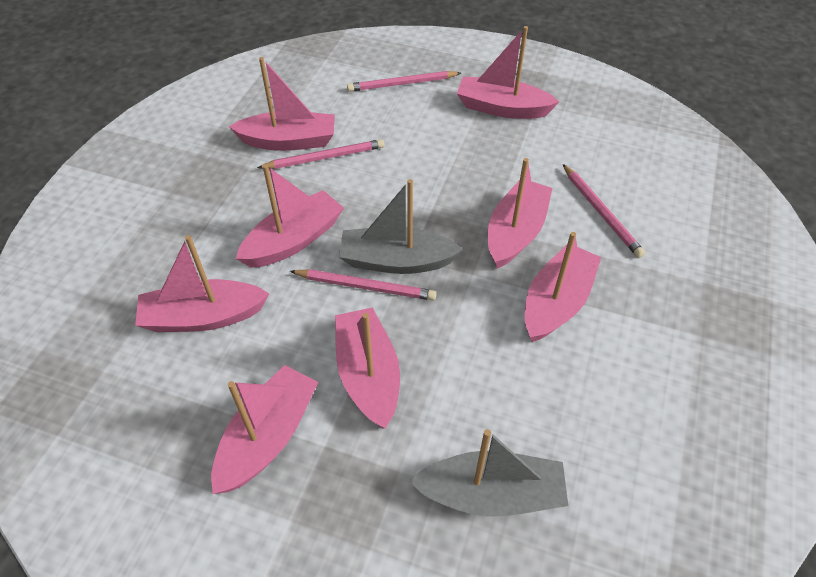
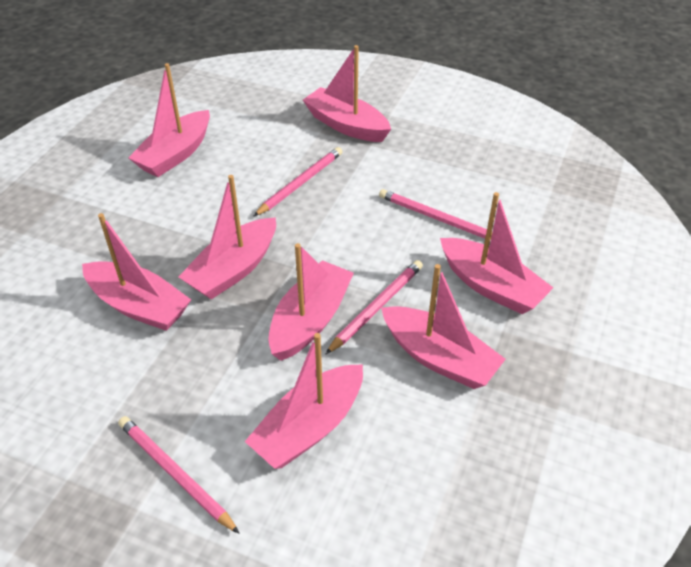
grey boat: [339,179,463,274] [409,429,568,517] = 2 -> none = 0

